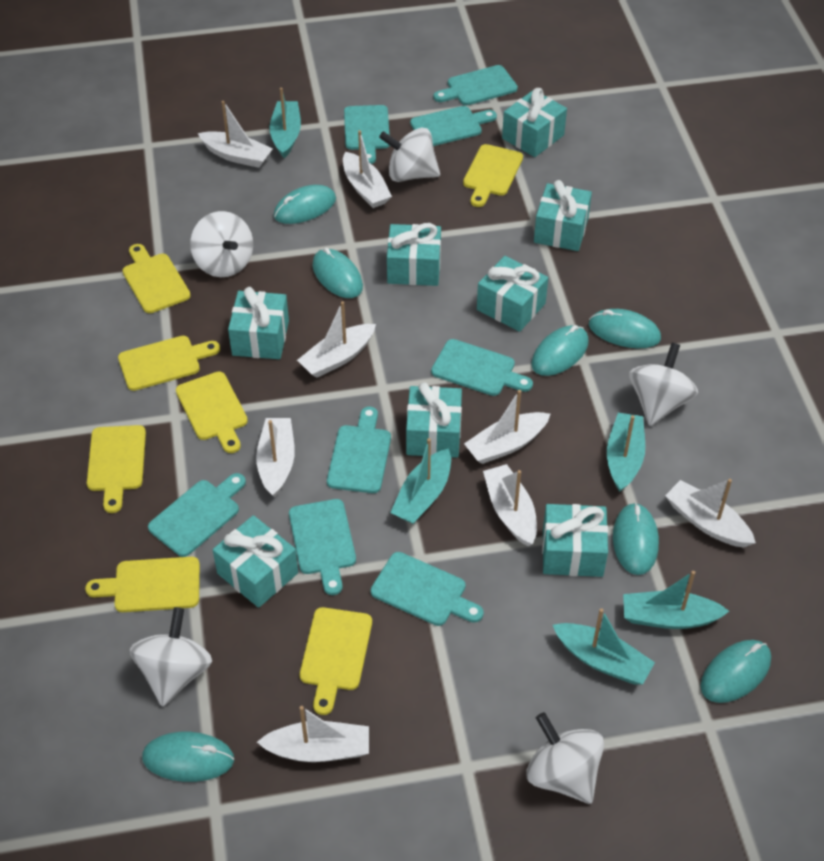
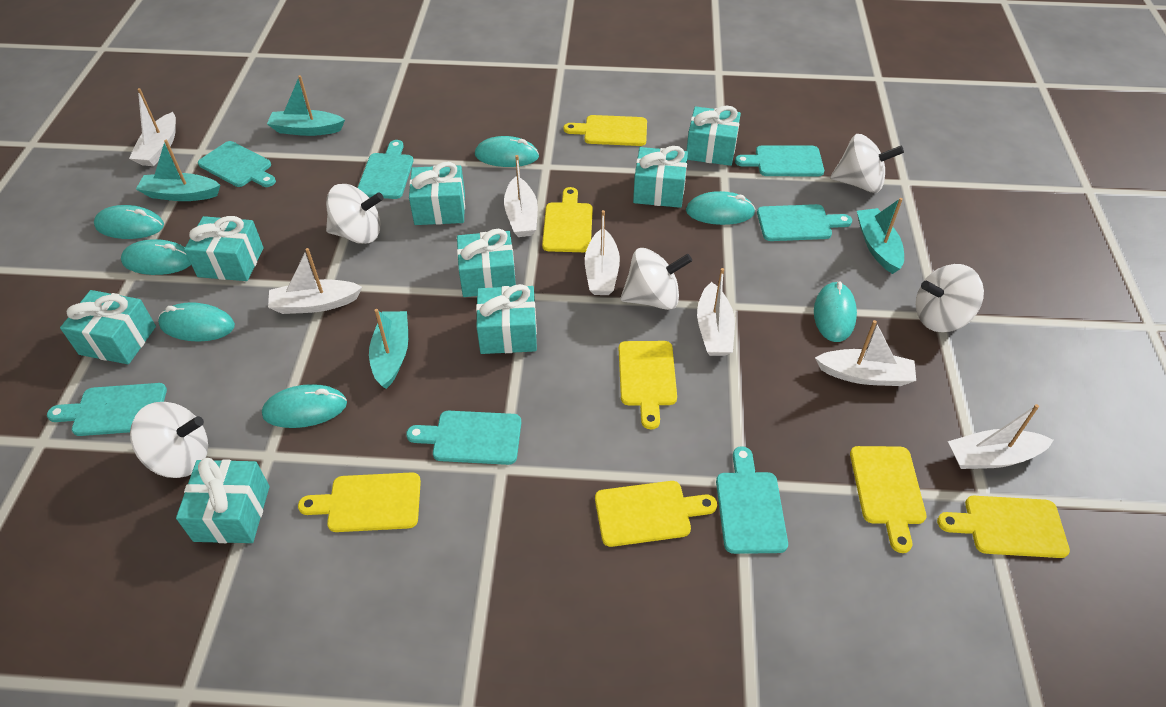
turquoise boat: [269,88,301,158] [390,438,451,524] [553,608,655,684] [607,413,645,492] [623,571,729,629] = 5 -> [136,140,220,201] [267,75,345,136] [369,309,408,389] [857,198,904,274] = 4
turquoise cutting board: [148,473,246,557] [289,499,356,595] [327,407,391,493] [344,105,390,164] [371,552,484,626] [410,106,497,146] [431,339,533,396] [433,65,518,105] = 8 -> [47,383,167,436] [198,141,276,187] [358,140,413,199] [406,411,521,465] [716,446,788,554] [735,145,824,176] [757,204,852,241] = 7
white boat: [198,101,273,168] [256,418,295,497] [257,706,369,762] [297,301,376,378] [343,130,392,208] [464,390,550,464] [483,464,537,546] [665,479,756,547] = 8 -> [129,88,176,166] [268,248,362,314] [504,155,538,237] [585,210,620,295] [697,268,735,356] [815,320,916,386] [948,404,1053,469] = 7

